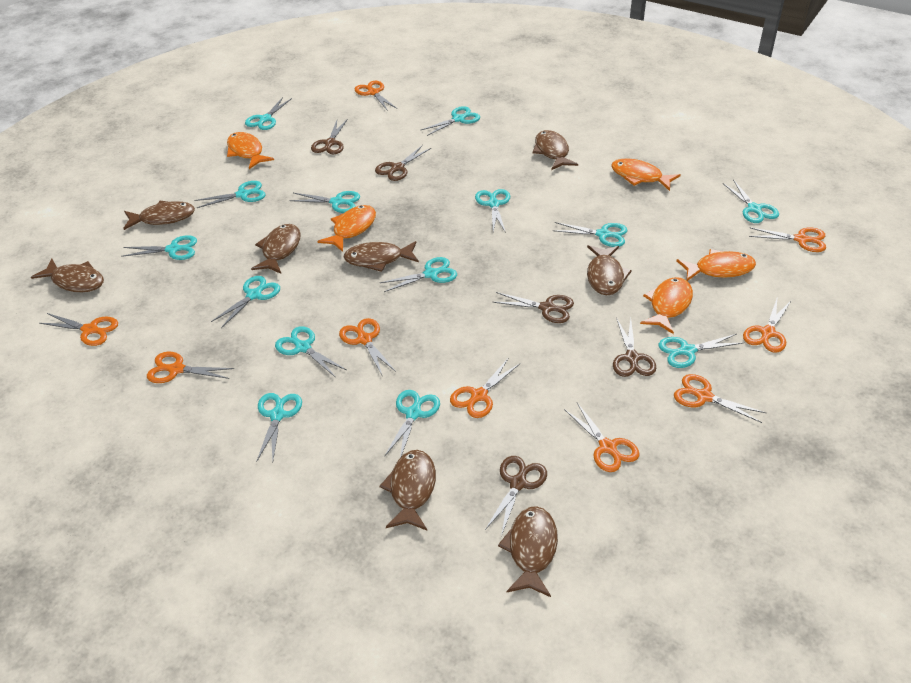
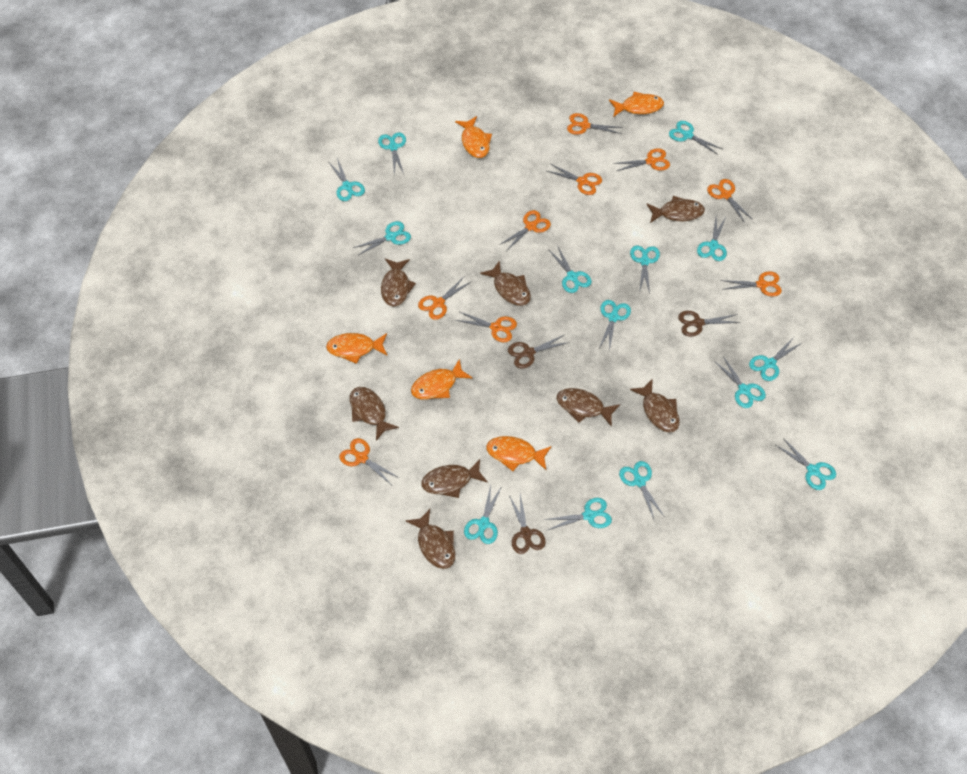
brown scissors: [311,119,348,154] [375,145,431,181] [485,456,547,536] [493,292,574,323] [613,318,656,377] = 5 -> [508,335,570,368] [509,494,546,554] [678,311,740,337] = 3

